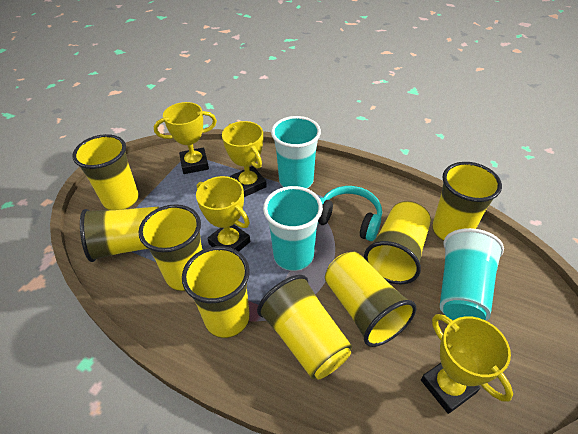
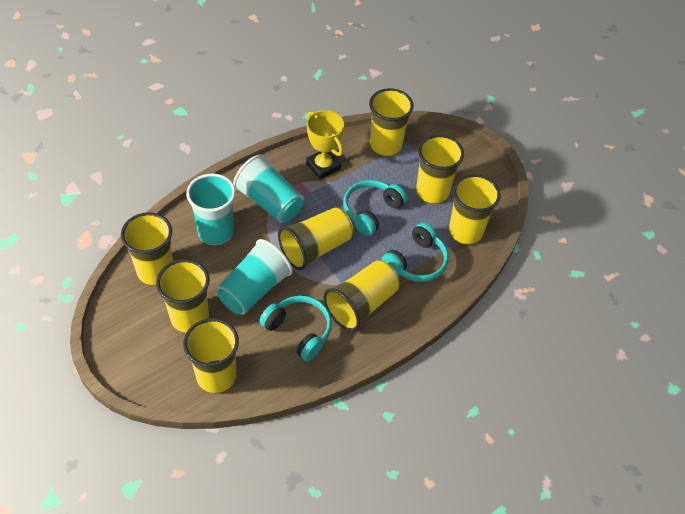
turquoise headphones: [318,186,382,241] = 1 -> [259,296,332,361] [343,180,407,236] [381,222,449,282] = 3
yellow trophy: [154,102,217,174] [196,176,250,252] [222,121,267,197] [421,314,513,414] = 4 -> [306,110,344,179] = 1

